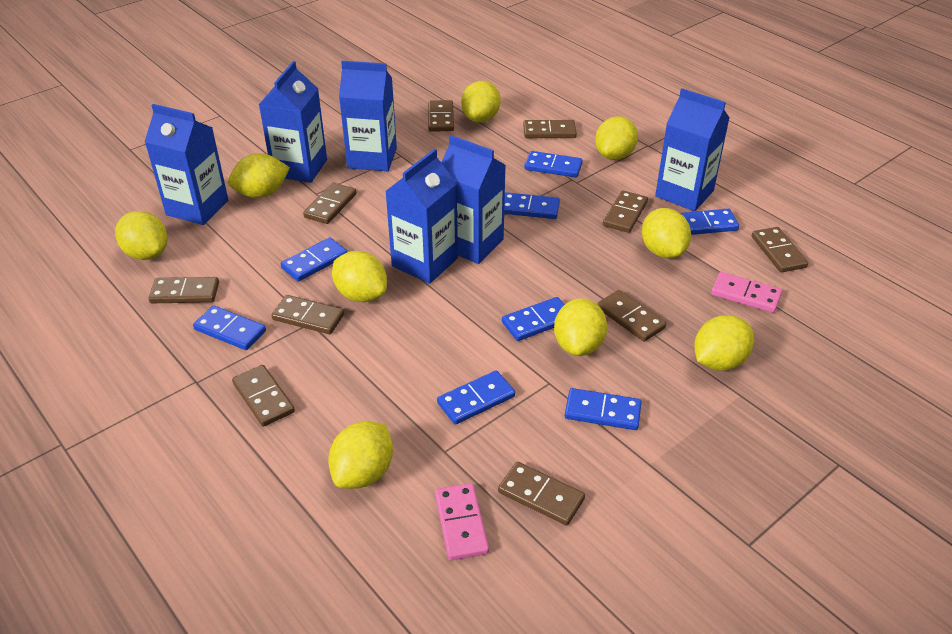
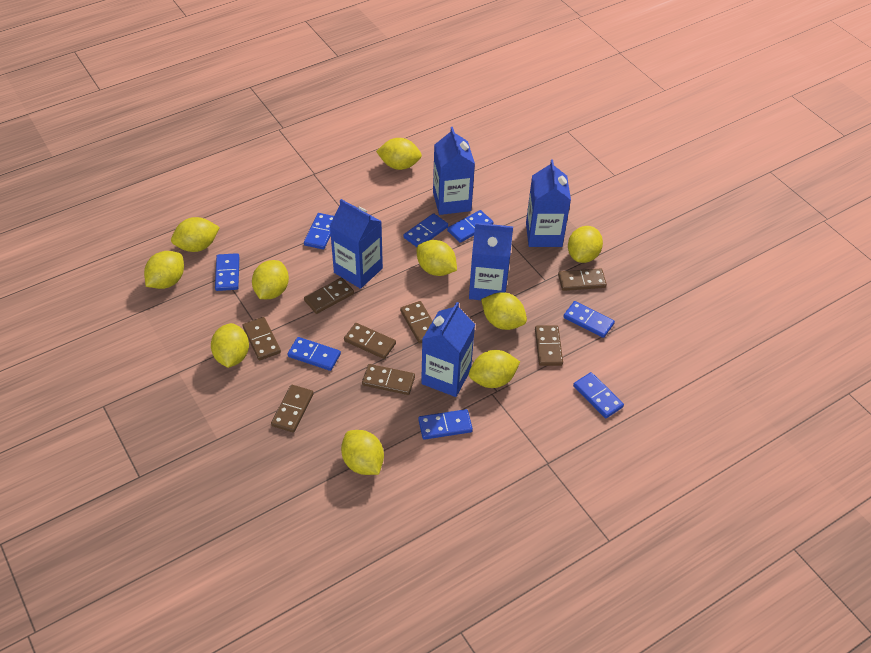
blue carton: [145,104,228,225] [259,61,327,183] [339,61,397,171] [385,149,458,284] [441,135,506,264] [655,88,729,211] = 6 -> [330,199,383,289] [421,302,475,397] [433,127,475,215] [469,223,513,300] [526,159,571,247] = 5
brown domino: [148,277,219,303] [232,365,295,427] [271,295,344,334] [303,183,357,224] [428,100,454,132] [498,462,585,526] [523,120,577,138] [597,290,666,342] [603,190,648,233] [752,227,808,273] = 10 -> [243,317,281,360] [271,385,314,433] [304,278,354,314] [344,323,396,359] [362,364,415,395] [400,301,433,343] [535,325,563,366] [558,269,607,291] = 8
pink domino: [435,483,489,561] [711,272,782,313] = 2 -> none = 0
yellow lemon: [115,211,168,260] [228,153,290,198] [328,421,393,489] [332,251,387,302] [461,81,501,122] [554,298,607,356] [595,116,638,160] [642,208,691,258] [694,315,754,371] = 9 -> [144,251,184,289] [171,217,220,252] [211,323,249,368] [252,260,289,299] [341,430,384,475] [376,138,422,170] [417,240,457,276] [469,350,520,388] [481,292,527,330] [568,226,603,263] = 10

